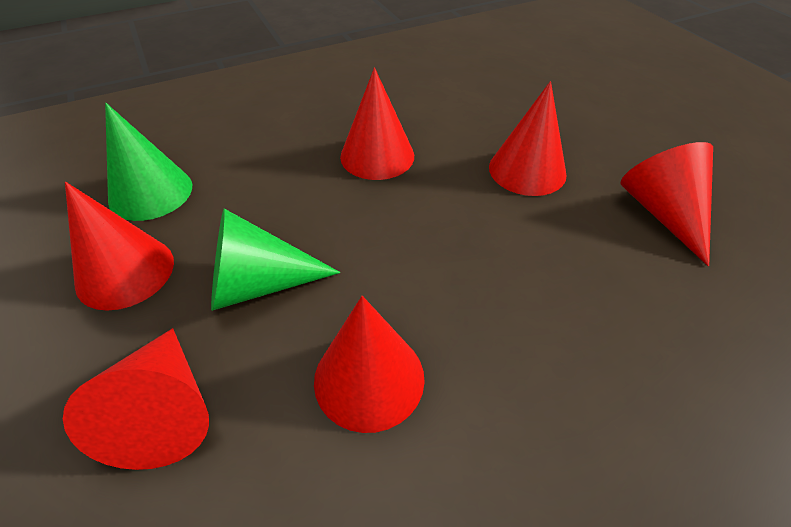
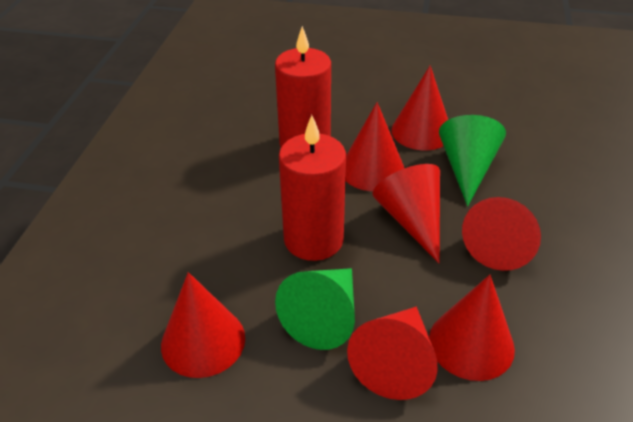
red candle: none = 0 -> [275,26,331,147] [279,115,346,261] = 2
red cone: [63,328,209,470] [65,182,174,311] [314,296,425,433] [340,68,414,180] [489,81,567,196] [620,142,713,266] = 6 -> [161,272,245,378] [345,102,404,191] [347,307,438,400] [373,164,440,263] [391,65,448,150] [429,275,515,381] [462,197,541,271] = 7

